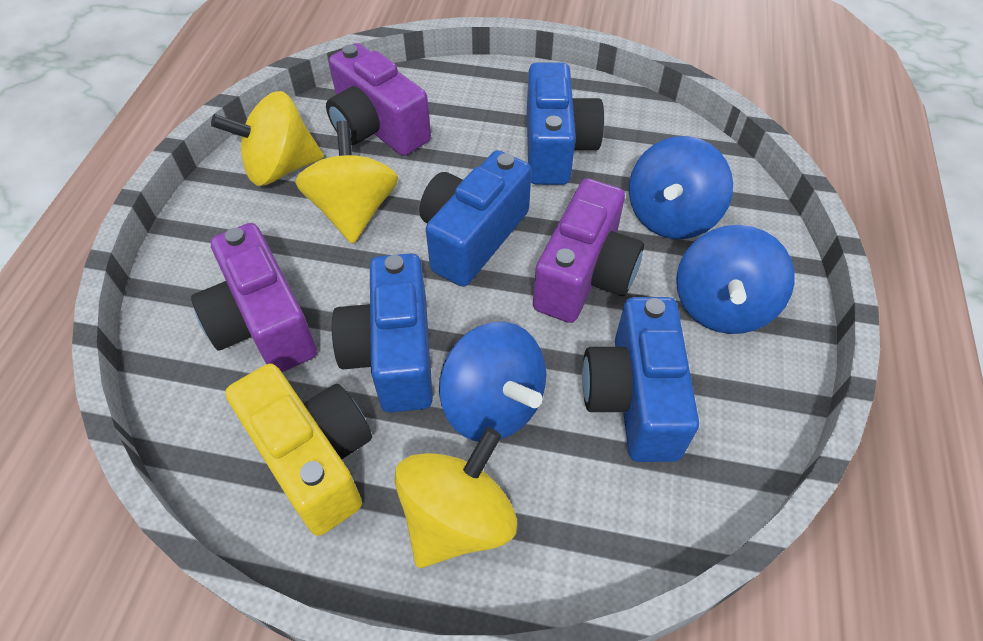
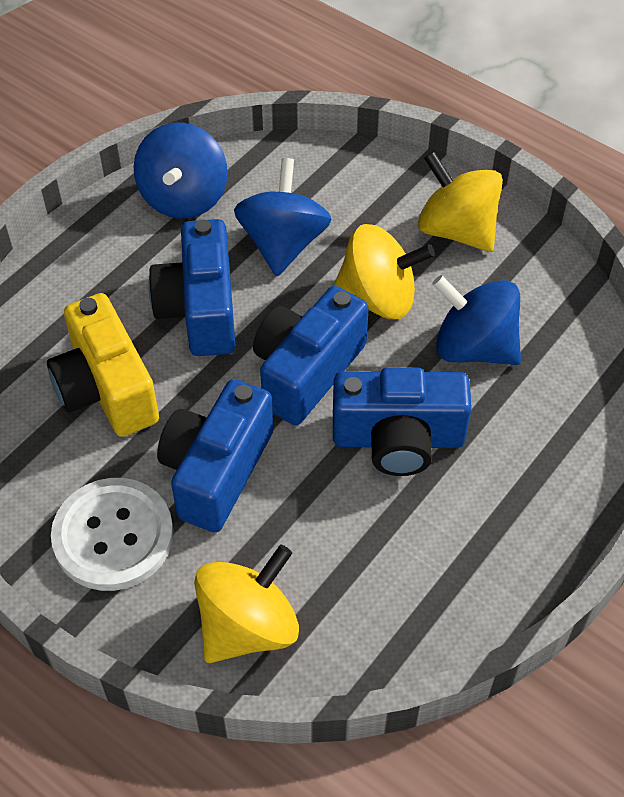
purple camera: [191,223,317,372] [326,43,431,156] [533,178,644,323] = 3 -> none = 0
white button: none = 0 -> [51,478,174,591] = 1

